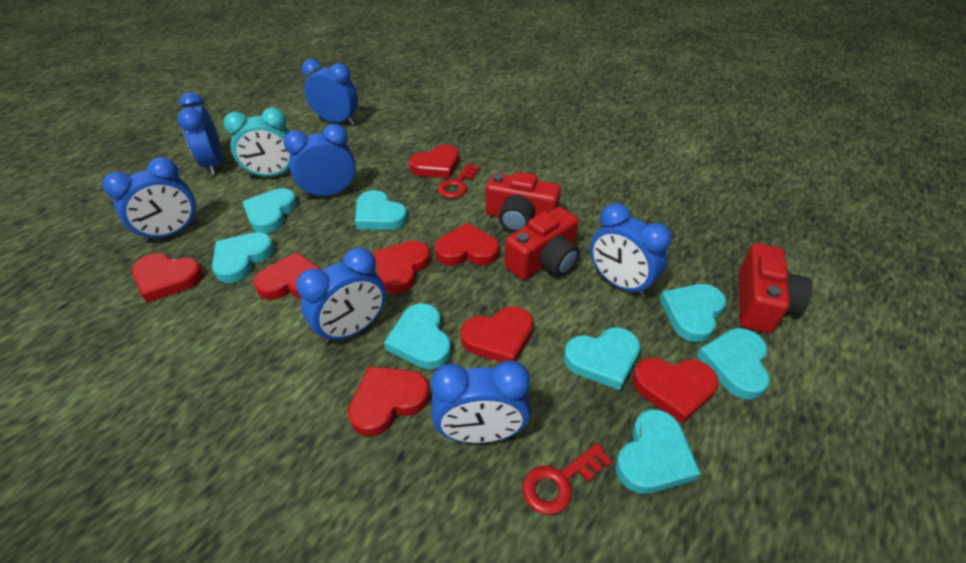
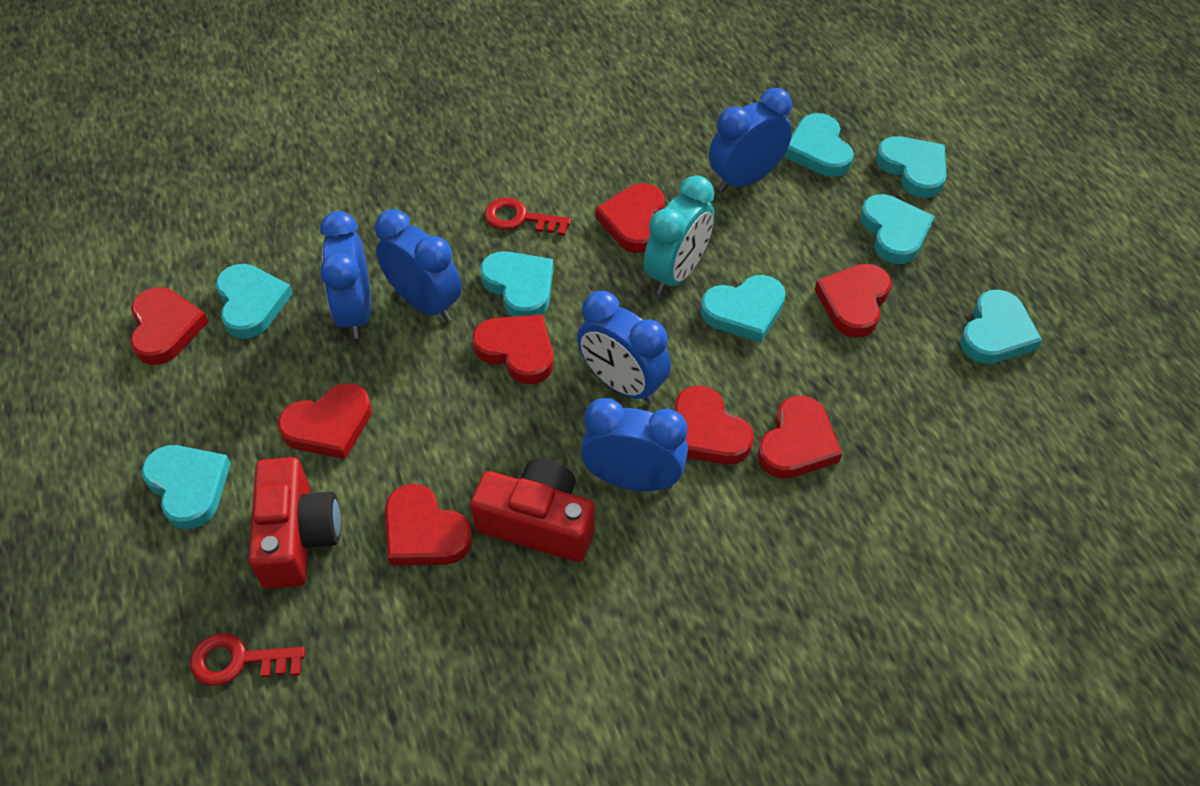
blue clock: [103,157,198,243] [178,92,222,175] [284,124,356,198] [296,247,386,344] [302,59,358,125] [431,361,531,443] [590,203,671,297] = 7 -> [320,211,371,339] [375,209,462,321] [577,291,671,404] [581,398,688,491] [709,88,792,192] = 5
red camera: [486,172,561,233] [505,207,580,280] [739,243,813,333] = 3 -> [249,457,341,589] [470,458,595,562] = 2

